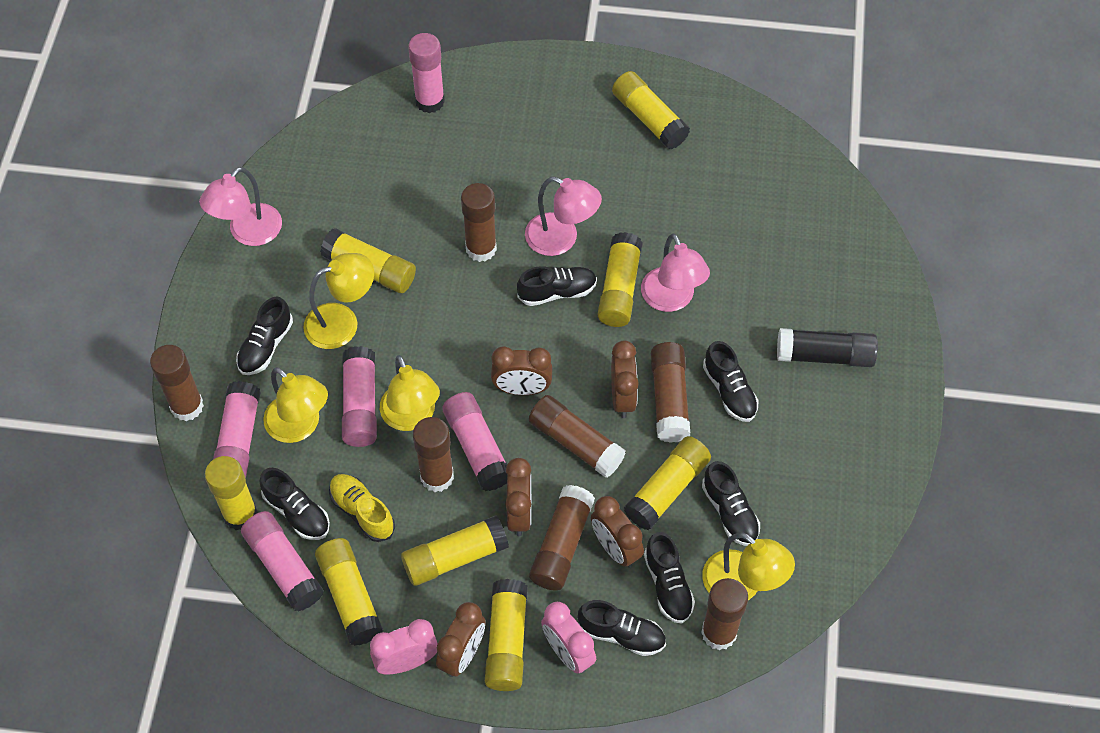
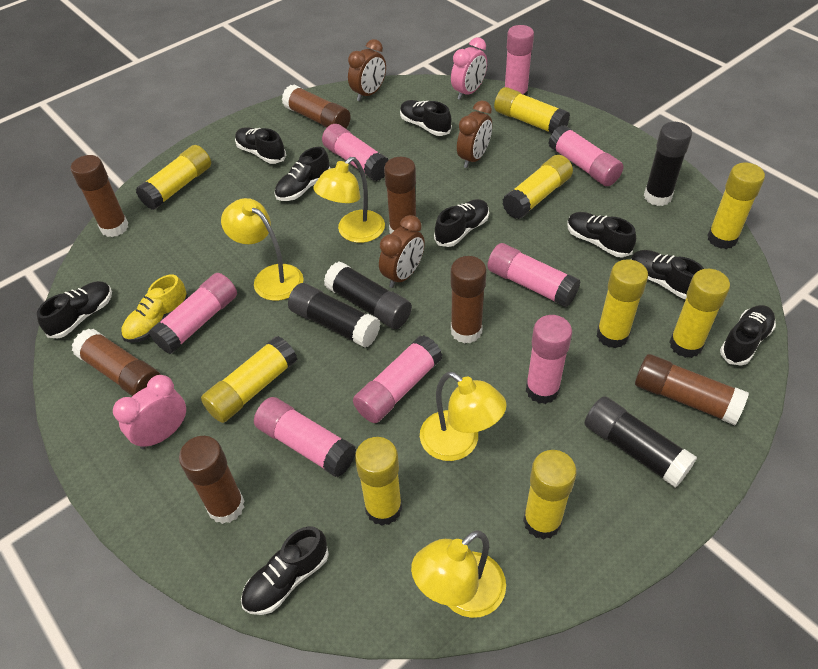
black glue stick: [777,328,878,367] = 1 -> [288,283,380,348] [324,261,412,329] [584,396,697,488] [644,122,692,206] = 4
black shoe: [236,296,293,375] [260,468,330,540] [517,266,597,306] [578,600,666,656] [644,532,695,624] [702,461,760,546] [703,341,759,422] = 7 -> [37,281,112,338] [235,127,286,164] [241,526,329,615] [274,147,331,201] [400,100,452,136] [434,199,489,247] [567,212,636,258] [631,250,704,299] [720,305,776,366] = 9
brown clock: [436,602,486,677] [491,346,552,395] [505,458,532,536] [591,496,644,568] [611,340,639,418] = 5 -> [348,39,386,101] [379,215,425,288] [457,101,492,168] = 3
pink glue stick: [213,381,261,478] [241,511,324,612] [342,346,377,447] [408,33,445,113] [442,392,507,491] = 5 -> [149,273,237,354] [254,397,356,477] [322,124,388,181] [353,335,443,423] [487,243,580,307] [505,25,534,96] [526,315,572,404] [549,125,623,186] = 8
pink lamp: [199,167,282,246] [525,177,602,256] [641,234,710,312] = 3 -> none = 0
yellow glue stick: [205,456,258,530] [315,538,383,646] [320,228,416,293] [401,515,509,586] [485,579,528,691] [598,232,643,327] [612,71,690,149] [624,436,711,530] = 8 -> [136,145,211,210] [201,336,297,423] [355,437,402,526] [494,87,570,134] [502,155,573,219] [523,450,577,540] [597,259,648,348] [669,269,730,358] [707,163,765,249] = 9

